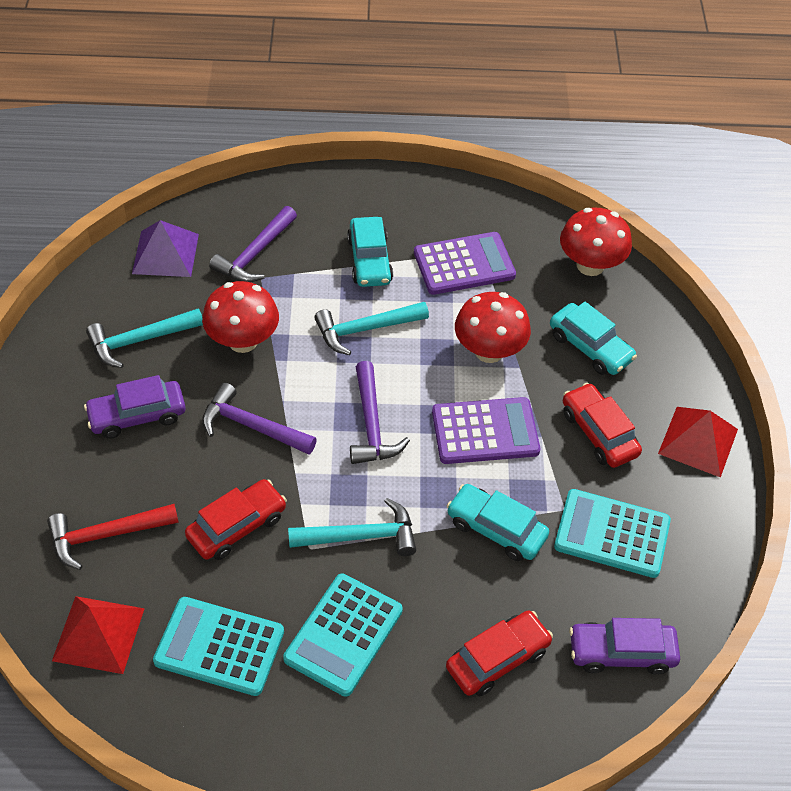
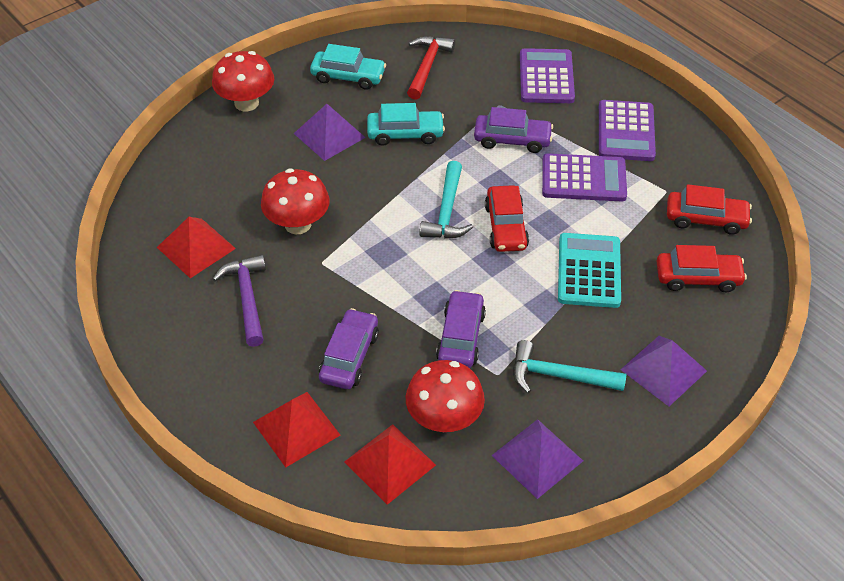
purple calculator: [414,232,516,295] [432,397,540,464] = 2 -> [520,48,575,103] [542,153,627,202] [599,100,656,161] = 3
purple car: [84,375,186,439] [569,618,680,675] = 2 -> [319,308,379,389] [436,290,486,368] [474,107,553,153] = 3
purple hammer: [202,383,317,455] [209,206,297,282] [350,361,410,464] = 3 -> [213,255,266,347] = 1
purple pyramid: [132,220,199,277] = 1 -> [294,104,366,161] [491,419,583,499] [620,336,707,406] = 3
red pyramid: [52,596,145,674] [658,407,738,478] = 2 -> [157,217,236,278] [253,392,340,468] [344,424,436,505] = 3
turquoise calculator: [153,597,284,696] [283,573,403,697] [554,489,671,578] = 3 -> [558,233,621,308] = 1
turquoise car: [347,217,393,287] [447,484,549,561] [550,302,637,375] = 3 -> [310,44,386,90] [367,103,445,146] = 2
turquoise hammer: [86,308,203,368] [288,498,416,556] [314,302,429,355] = 3 -> [420,161,473,239] [513,340,626,393] = 2

